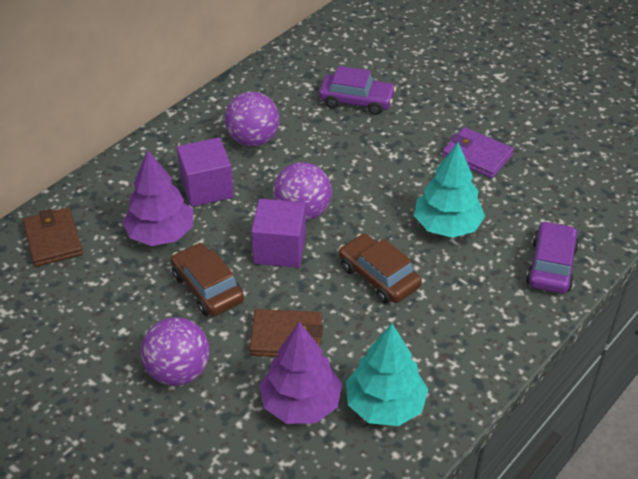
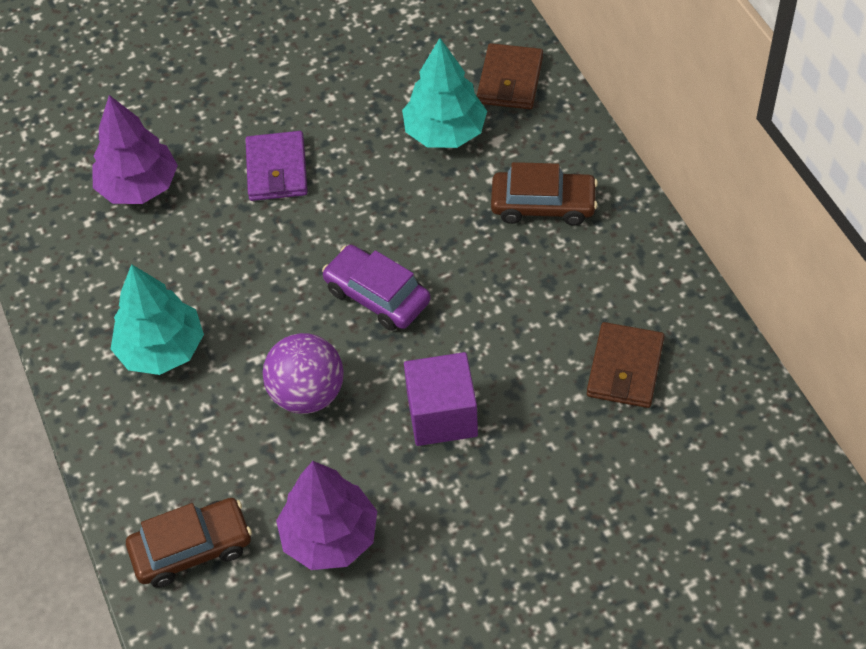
purple ball: [141,317,210,386] [225,92,279,147] [273,162,332,221] = 3 -> [263,333,344,414] = 1
purple car: [319,66,396,115] [526,221,579,294] = 2 -> [322,245,431,331] = 1
purple cube: [177,138,234,207] [251,199,306,268] = 2 -> [404,352,478,446] = 1

